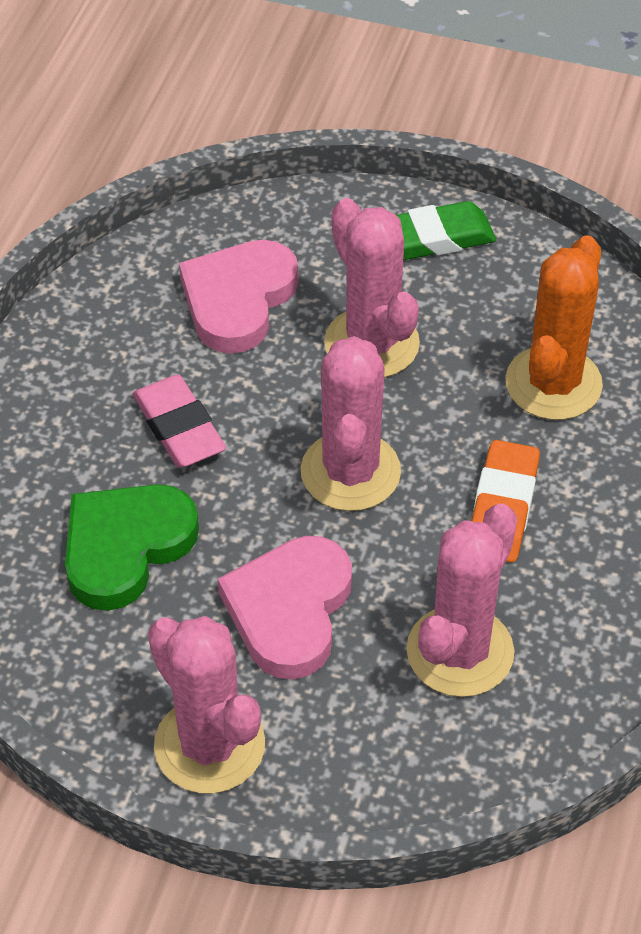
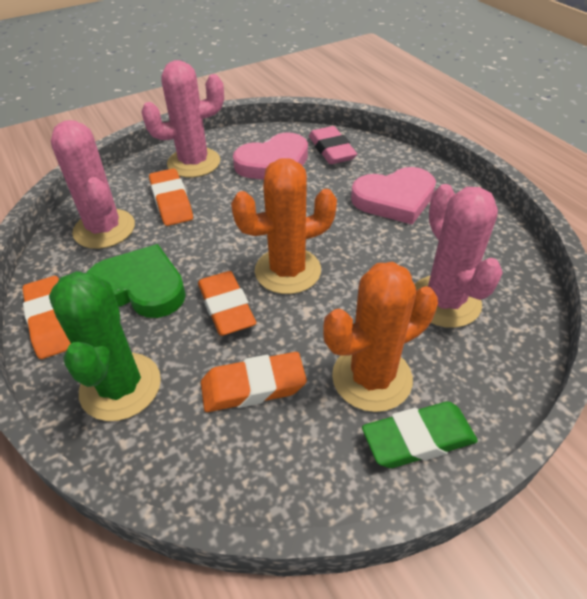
green cactus: none = 0 -> [49,271,161,421] = 1
orange cactus: [505,235,603,420] = 1 -> [231,158,337,294] [323,262,438,412] = 2
orange eraser: [472,440,540,563] = 1 -> [22,276,71,359] [149,168,193,226] [198,271,256,336] [201,352,307,412] = 4
pink cactus: [148,616,265,793] [300,336,401,511] [324,198,420,378] [407,504,517,697] = 4 -> [51,120,135,249] [141,60,224,177] [415,184,503,328] = 3

